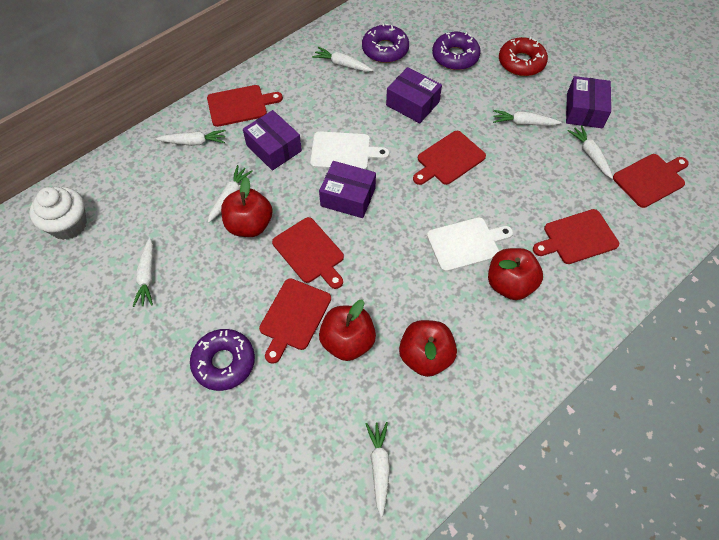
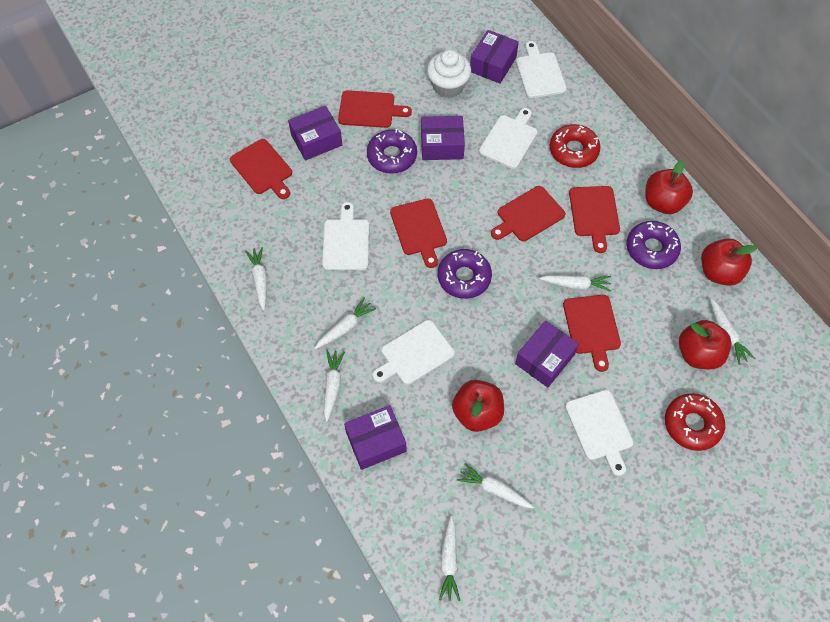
purple box: [243,110,302,171] [319,161,376,218] [386,67,442,123] [566,76,611,128] = 4 -> [288,106,342,160] [344,405,407,470] [421,116,465,160] [470,30,519,84] [515,320,579,387] = 5
red donut: [499,37,548,76] = 1 -> [550,124,601,168] [665,393,725,451] = 2
white cutting board: [310,131,389,169] [427,217,513,272] = 2 -> [322,202,369,270] [373,320,455,385] [479,108,537,169] [516,41,567,98] [565,390,633,476] = 5

